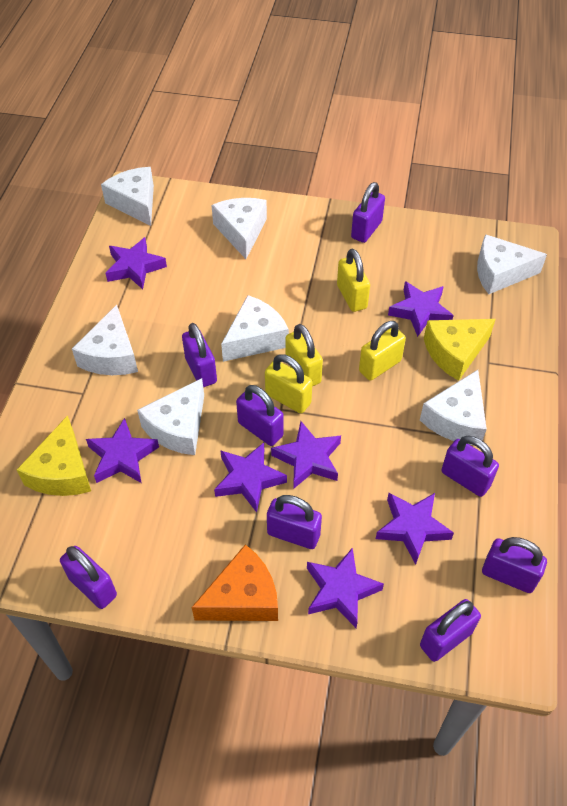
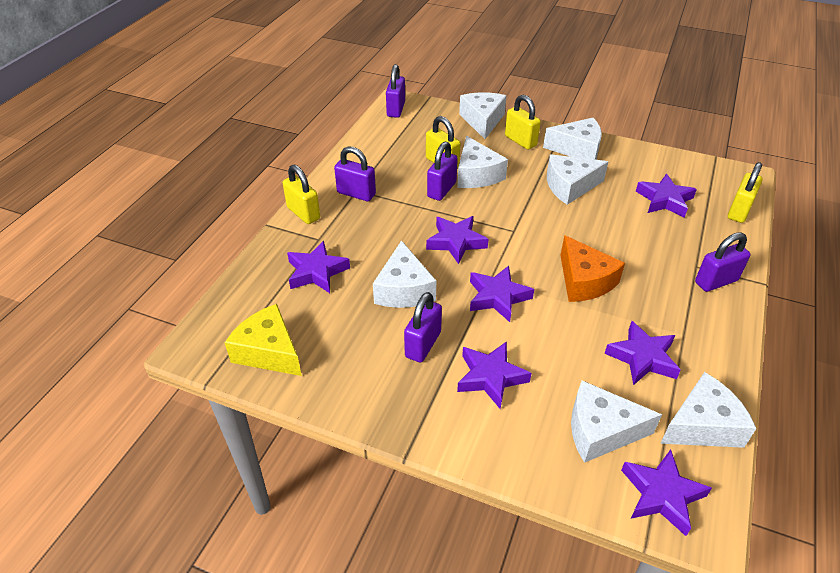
purple padlock: [60,546,117,609] [182,323,217,387] [236,385,284,446] [267,495,322,549] [351,182,385,243] [420,599,481,662] [441,436,499,497] [482,537,547,593] = 8 -> [334,146,376,201] [386,64,405,118] [404,292,442,363] [427,142,458,201] [695,232,751,292] = 5
yellow cheese: [17,415,91,496] [424,319,496,381] = 2 -> [225,304,302,376] = 1

